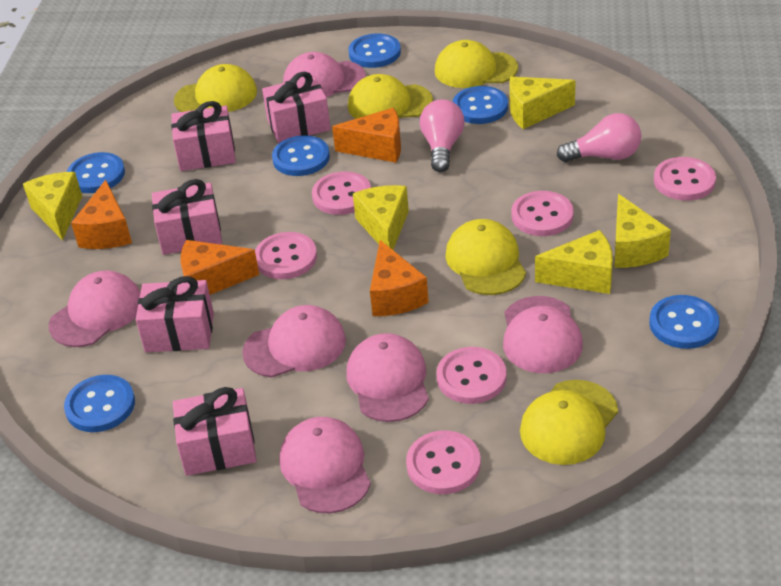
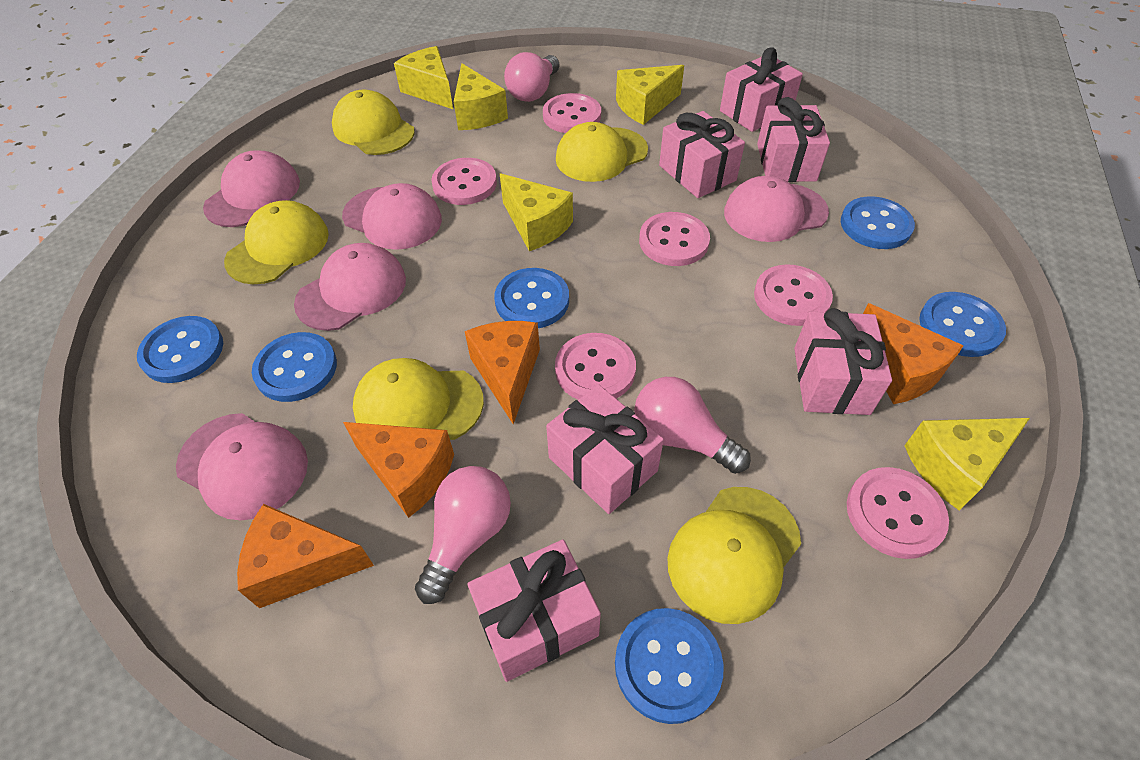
pink cap: [49,270,140,347] [242,305,346,377] [279,417,371,513] [283,52,366,97] [346,333,429,422] [503,296,583,373] = 6 -> [176,413,308,520] [203,150,300,227] [294,243,406,331] [342,183,442,250] [724,176,829,242] = 5
pink gift: [136,276,214,352] [152,179,222,255] [171,101,236,171] [173,387,256,476] [262,71,331,143] = 5 -> [467,540,601,682] [546,384,664,514] [659,111,745,198] [720,47,803,132] [757,97,830,182] [794,308,892,415] = 6
pink light bulb: [420,99,465,172] [557,113,641,162] = 2 -> [415,466,511,604] [504,52,560,102] [634,377,751,474] = 3

